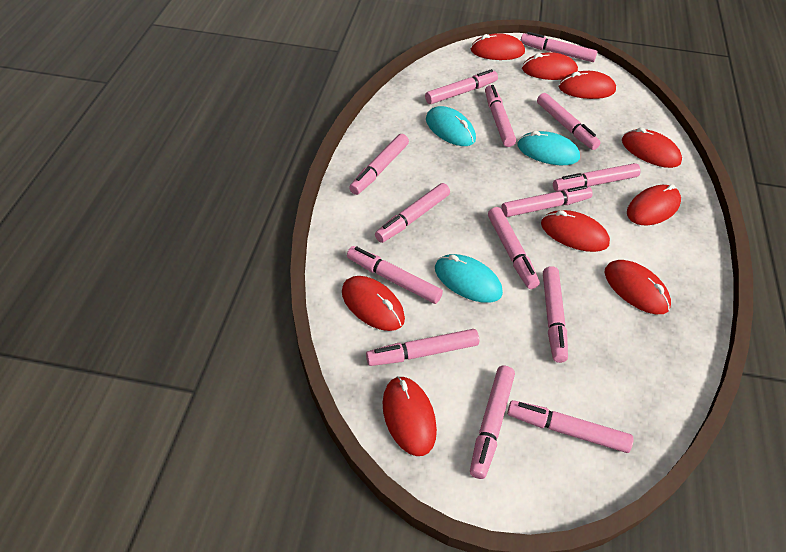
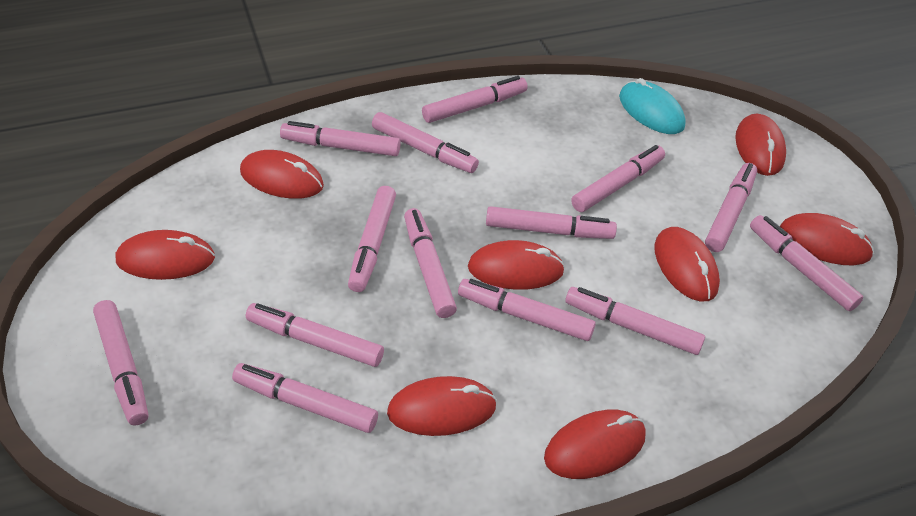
red mouse: [342,276,405,331] [382,376,437,456] [470,33,525,60] [522,52,578,80] [541,210,610,252] [559,71,616,99] [605,260,671,314] [622,128,682,168] [627,184,681,225] = 9 -> [116,230,215,280] [240,150,324,199] [387,376,497,436] [468,240,565,290] [544,410,646,479] [654,227,720,301] [735,114,786,176] [780,213,874,265] = 8
turquoise mouse: [426,106,476,146] [435,254,503,303] [517,131,580,165] = 3 -> [619,78,686,134] = 1

